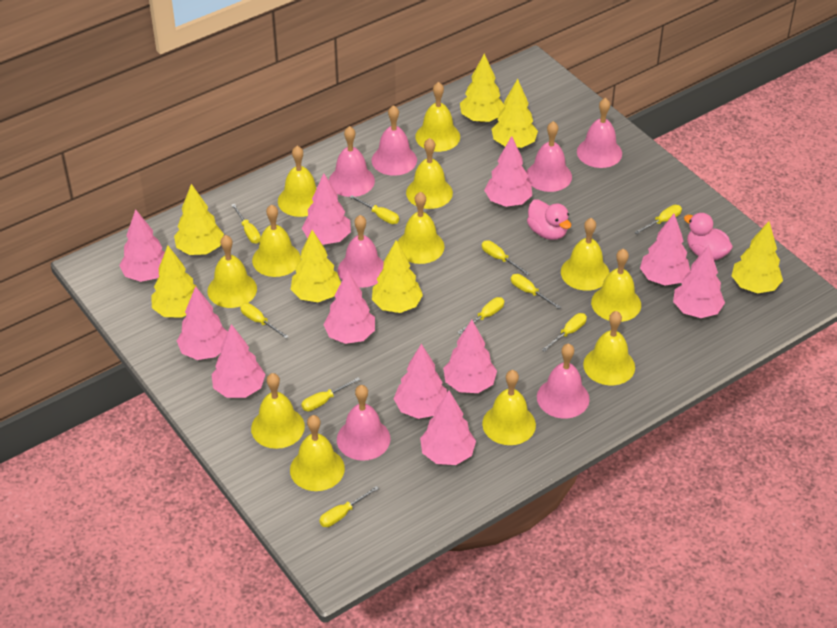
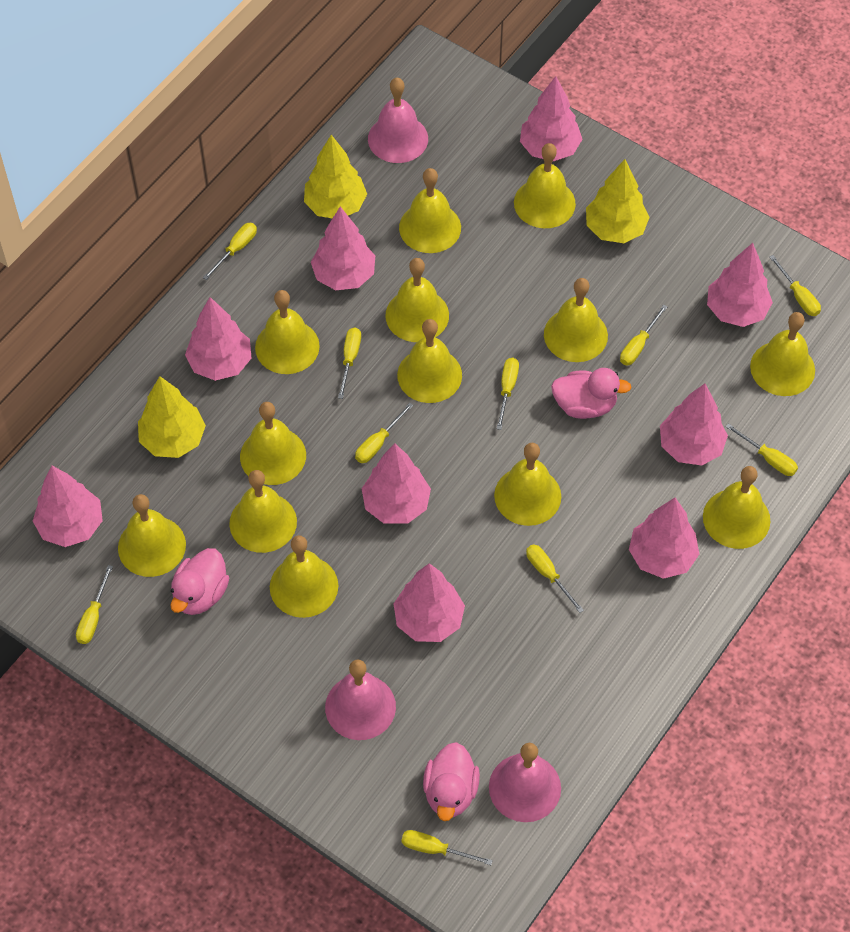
pink bell: [329,126,375,197] [337,385,391,461] [338,215,384,288] [371,105,417,176] [526,121,572,192] [537,344,590,418] [577,98,622,168] = 7 -> [325,660,396,740] [368,78,428,163] [489,743,561,822] = 3
pink duck: [527,199,571,240] [684,213,733,261] = 2 -> [170,548,229,615] [423,742,480,821] [551,368,631,419] = 3
pink tree: [119,209,165,282] [177,286,228,360] [212,324,266,398] [302,173,351,245] [323,270,375,344] [394,344,447,419] [420,391,476,465] [443,320,497,393] [484,136,532,207] [640,214,690,286] [673,245,725,318] = 11 -> [33,466,103,547] [185,297,252,381] [311,207,375,290] [362,444,431,524] [394,563,465,642] [520,76,582,161] [629,498,699,579] [660,384,728,466] [707,243,773,327] = 9
yellow bell: [207,235,257,308] [251,373,305,449] [252,204,301,277] [278,146,317,217] [290,415,345,491] [398,192,445,264] [406,138,453,209] [415,82,460,152] [482,370,536,445] [561,218,610,291] [583,311,635,385] [591,249,641,322] = 12 -> [118,494,186,577] [229,470,297,553] [240,402,306,485] [255,290,320,374] [270,535,338,618] [385,258,449,342] [397,319,462,403] [399,168,461,253] [494,443,561,526] [514,143,576,228] [544,278,608,362] [703,466,771,549] [750,312,815,396] = 13
yellow tree: [151,246,199,318] [174,184,224,255] [291,230,341,302] [372,240,423,313] [460,53,505,122] [491,79,538,148] [732,221,783,293] = 7 -> [138,376,206,458] [304,135,367,218] [586,159,650,243] = 3

